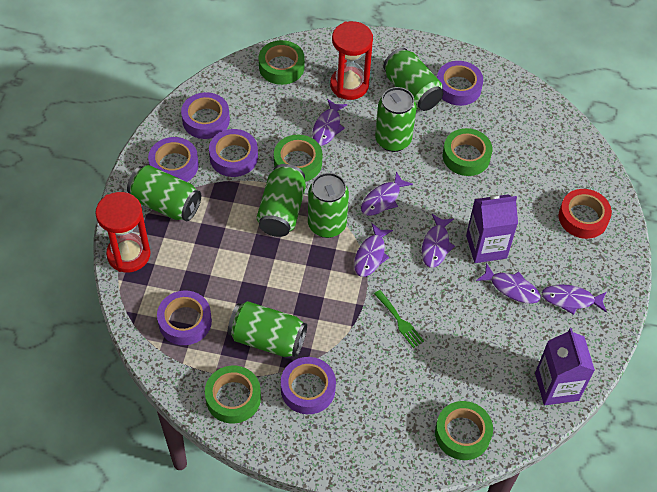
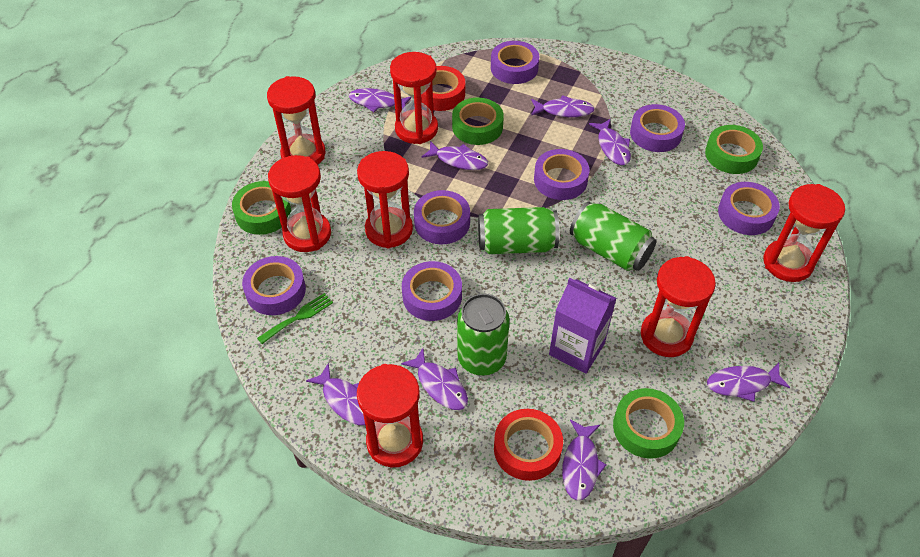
green can: [127,165,201,222] [228,301,307,357] [257,164,306,237] [308,173,349,238] [375,87,416,152] [383,48,443,111] = 6 -> [457,294,510,376] [478,207,559,254] [570,202,656,271] = 3
green tape: [205,366,261,424] [259,40,305,85] [274,135,323,182] [435,401,493,460] [443,128,492,176] = 5 -> [232,181,291,235] [452,98,504,145] [613,388,684,459] [705,125,763,174] = 4
purple carton: [466,194,518,263] [535,328,595,405] = 2 -> [549,278,617,374] = 1
purple fish: [312,99,347,145] [354,223,393,277] [361,172,413,215] [422,214,455,268] [476,263,541,304] [542,284,607,315] = 6 -> [306,363,365,425] [349,88,411,112] [401,348,468,410] [421,141,488,170] [531,95,595,117] [562,420,607,501] [589,119,631,165] [707,363,790,402] = 8
purple tape: [148,137,199,182] [157,291,212,345] [181,92,230,139] [209,129,258,177] [281,357,336,414] [437,61,483,106] = 6 -> [242,256,306,315] [402,261,462,321] [414,190,470,244] [491,41,539,84] [534,149,590,200] [630,104,685,152] [718,182,780,235] = 7
red hourglass: [95,192,150,272] [330,21,373,100] = 2 -> [267,76,326,165] [268,155,331,252] [357,151,413,248] [357,364,423,467] [390,52,438,144] [641,256,716,357] [763,184,845,282] = 7
red tape: [559,189,612,239] = 1 -> [421,66,465,111] [494,409,563,481] = 2

